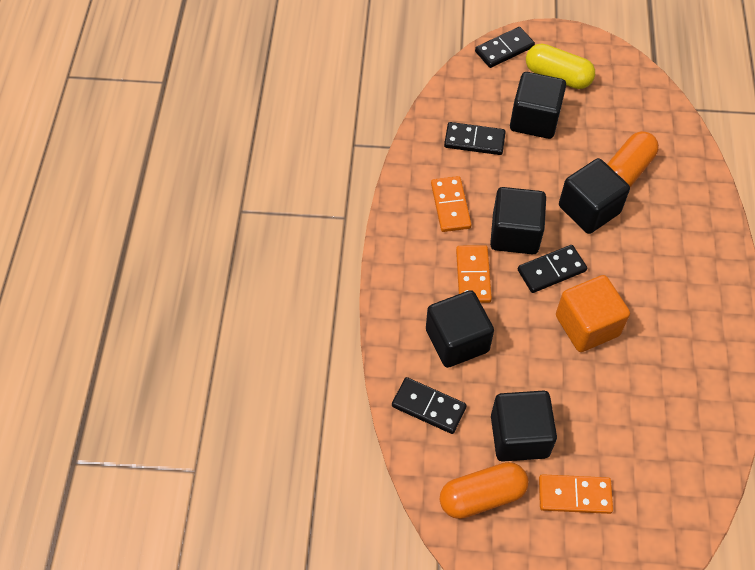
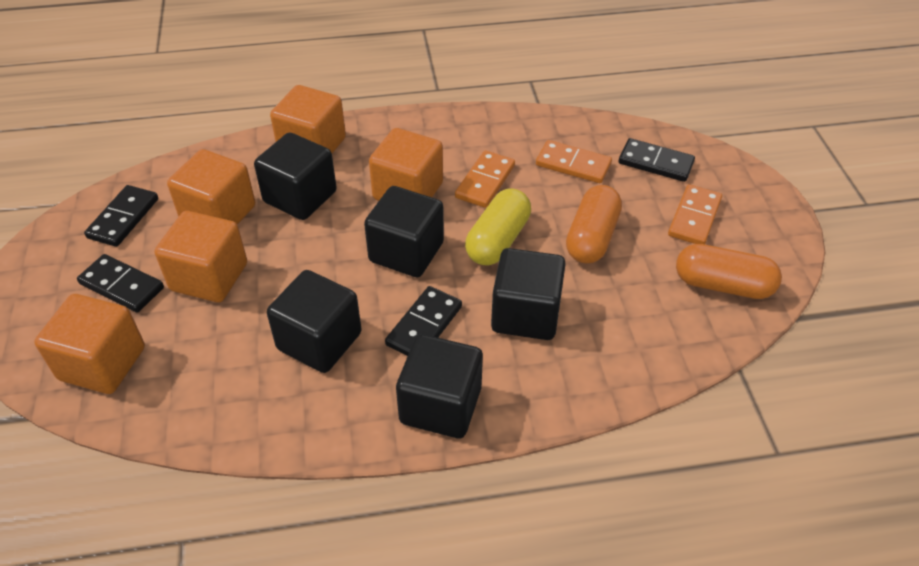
orange cube: [556,275,630,352] = 1 -> [34,294,145,394] [155,211,247,302] [167,149,255,225] [270,85,346,153] [369,128,443,201] = 5

